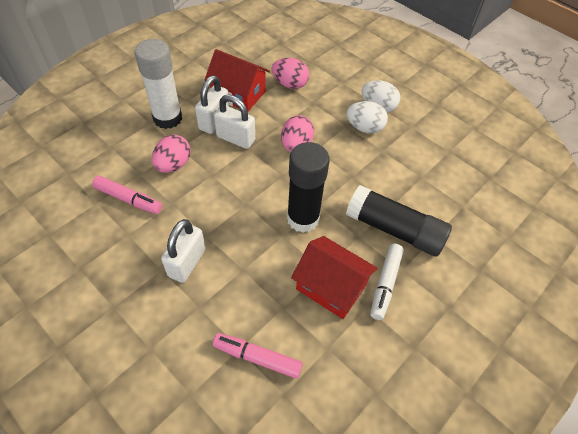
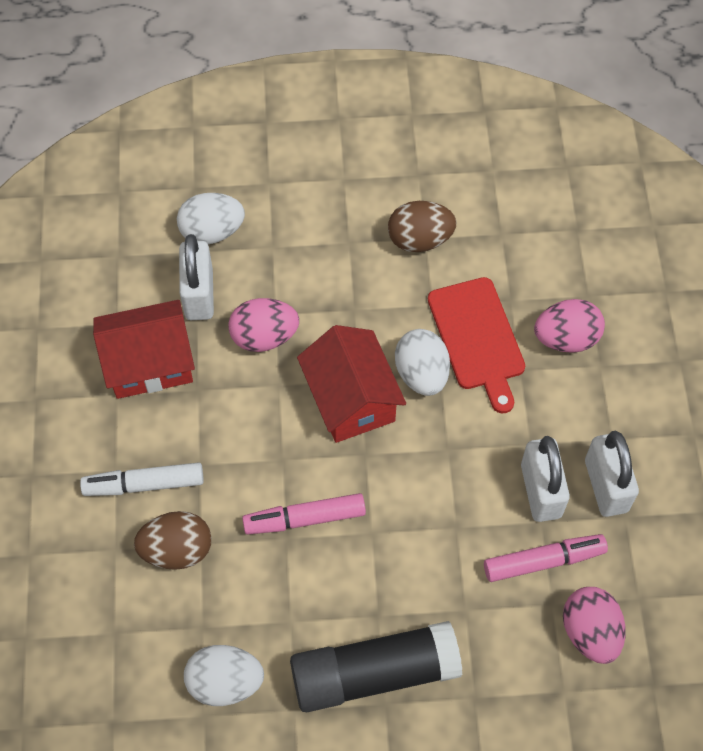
black glue stick: [287,142,330,233] [346,185,452,256] = 2 -> [290,621,463,712] = 1
brown egg: none = 0 -> [134,511,212,570] [388,201,457,252] = 2
red cutting board: none = 0 -> [428,277,525,414] = 1
white egg: [347,101,388,134] [361,80,400,113] = 2 -> [177,193,245,245] [184,645,264,706] [395,329,450,396] = 3
white glue stick: [135,39,182,129] = 1 -> none = 0

